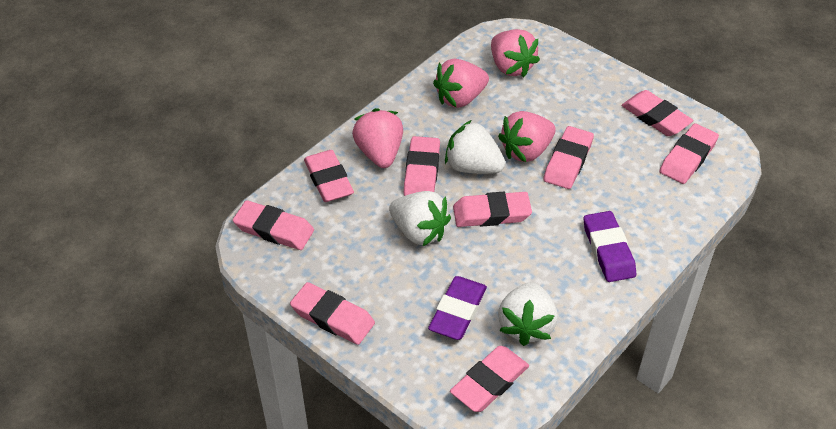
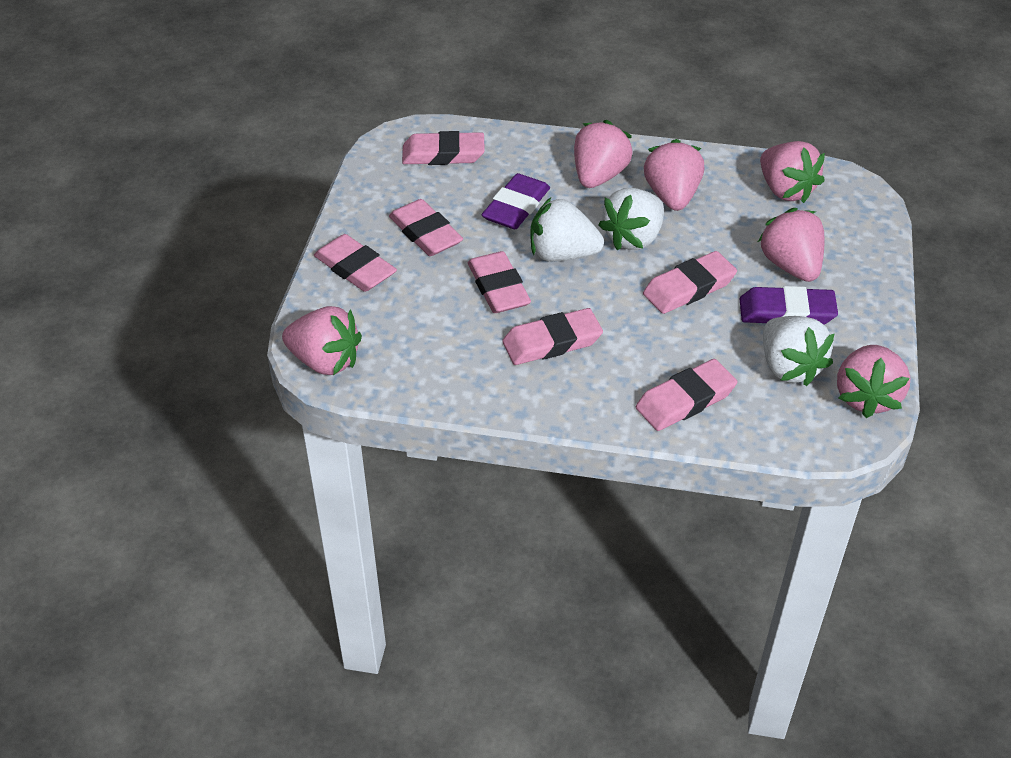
pink eraser: [233,200,314,250] [290,282,375,345] [304,150,354,202] [404,136,440,196] [450,346,529,412] [453,192,532,227] [543,126,594,189] [622,90,694,136] [659,123,719,184] = 9 -> [314,234,397,292] [389,199,463,256] [402,131,485,165] [468,251,531,313] [502,308,603,365] [636,359,737,431] [643,251,737,314] = 7
pink strawberry: [352,108,403,168] [433,59,489,108] [491,29,540,77] [498,111,556,162] = 4 -> [282,306,362,375] [574,120,632,188] [644,139,704,211] [758,208,824,282] [760,141,825,203] [837,345,910,418] = 6

